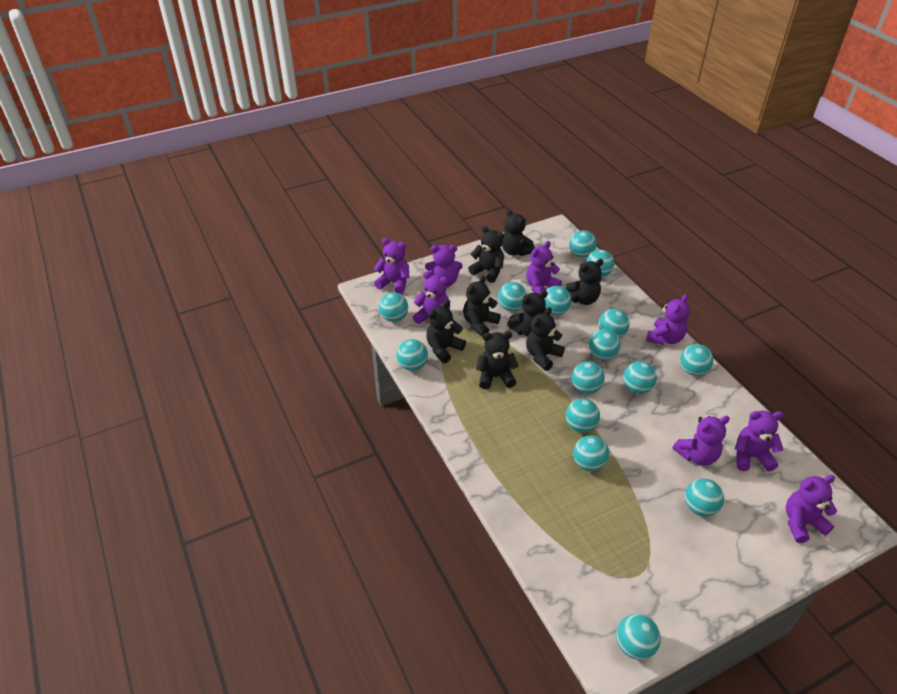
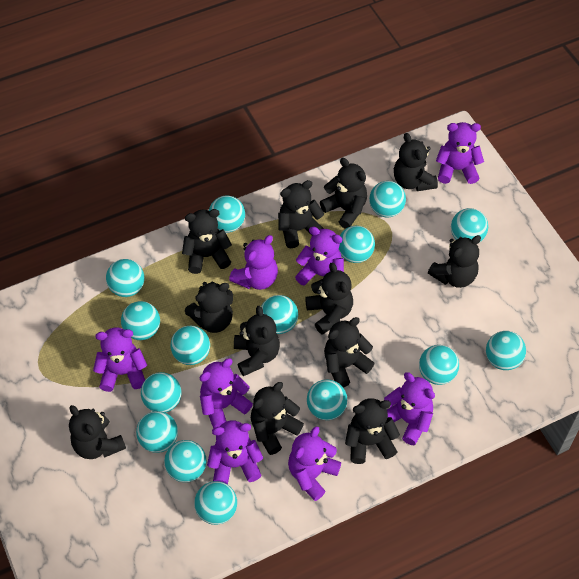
black teddy bear: [426,300,466,363] [463,276,501,337] [468,226,504,283] [476,331,519,389] [502,209,535,256] [507,290,548,337] [526,307,565,371] [565,259,604,305] = 8 -> [69,405,126,459] [182,209,232,274] [185,281,233,333] [234,306,280,376] [251,382,304,455] [278,180,325,248] [305,263,353,335] [320,158,367,229] [324,317,375,388] [345,398,400,464] [394,133,438,191] [428,235,481,288] = 12

